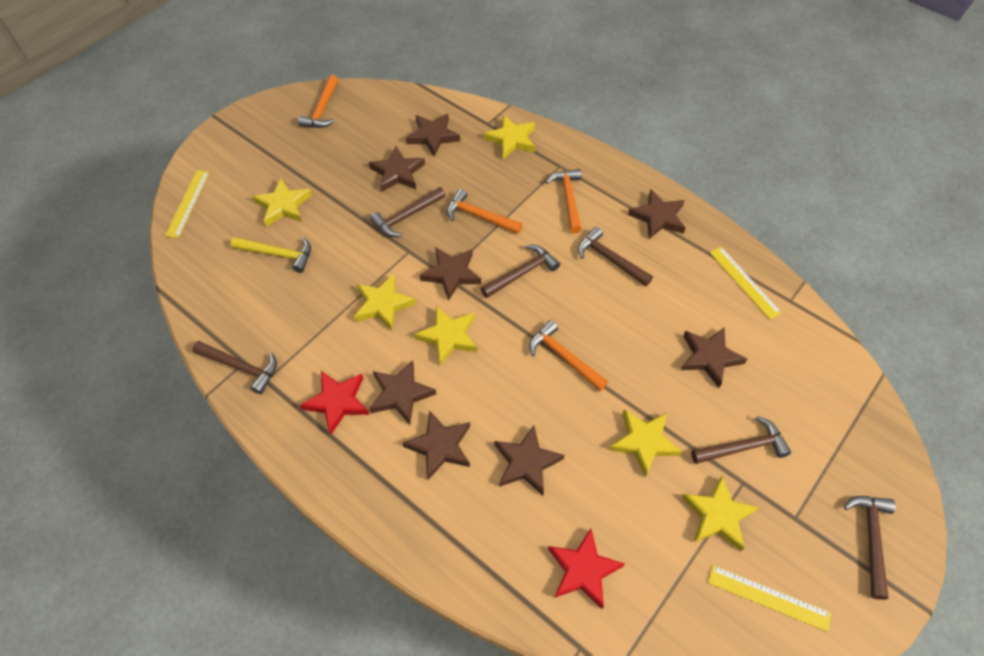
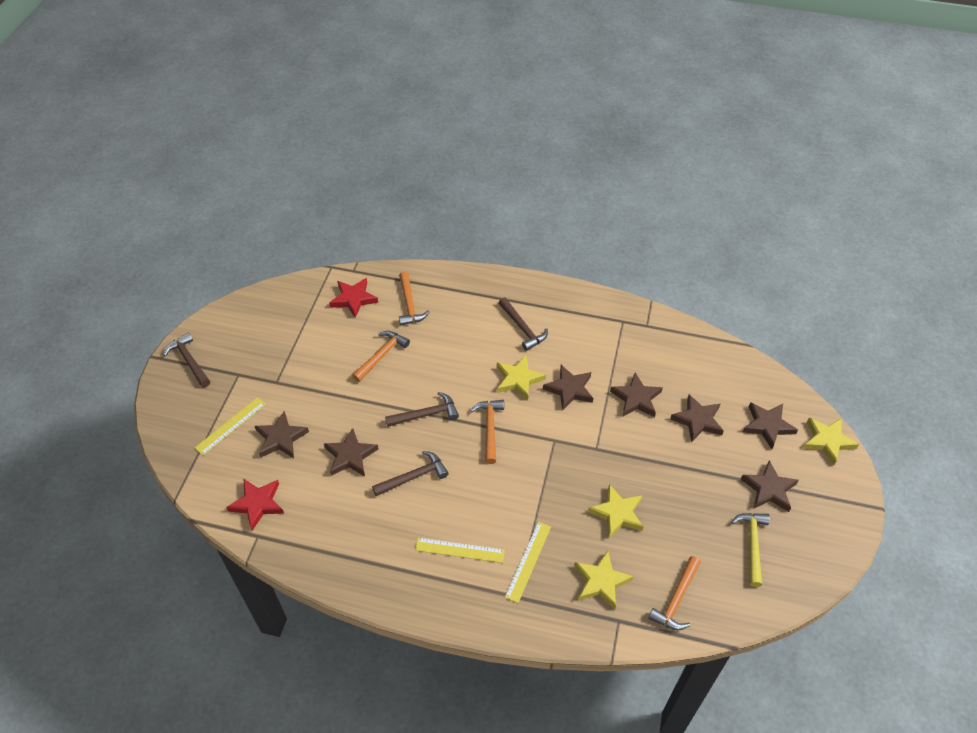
brown hammer: [192,341,277,394] [370,187,446,237] [481,245,560,298] [578,227,653,286] [691,416,791,464] [844,496,896,600] = 6 -> [163,333,210,387] [372,451,449,496] [385,392,459,427] [499,298,548,351] = 4
brown star: [369,147,425,192] [369,360,436,425] [403,410,470,480] [406,113,460,156] [420,247,481,301] [495,426,565,495] [628,189,686,239] [681,327,747,388] = 8 -> [255,411,309,458] [324,428,378,476] [543,365,593,411] [610,372,663,417] [670,394,724,442] [741,460,799,512] [743,402,798,449] = 7
yellow star: [252,178,312,227] [354,274,416,331] [414,306,477,365] [484,115,535,159] [609,409,682,477] [682,476,759,551] = 6 -> [497,355,546,400] [574,551,634,609] [588,484,643,538] [803,418,859,465] = 4

